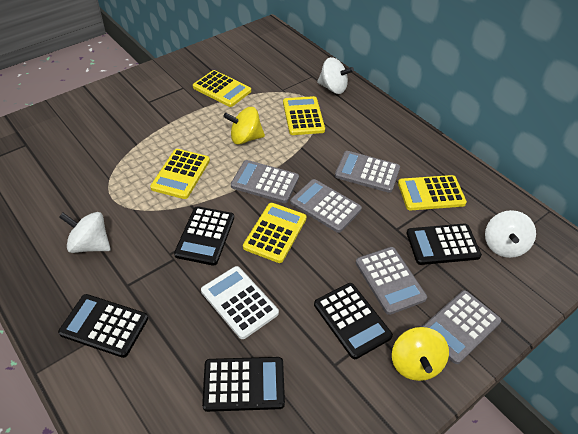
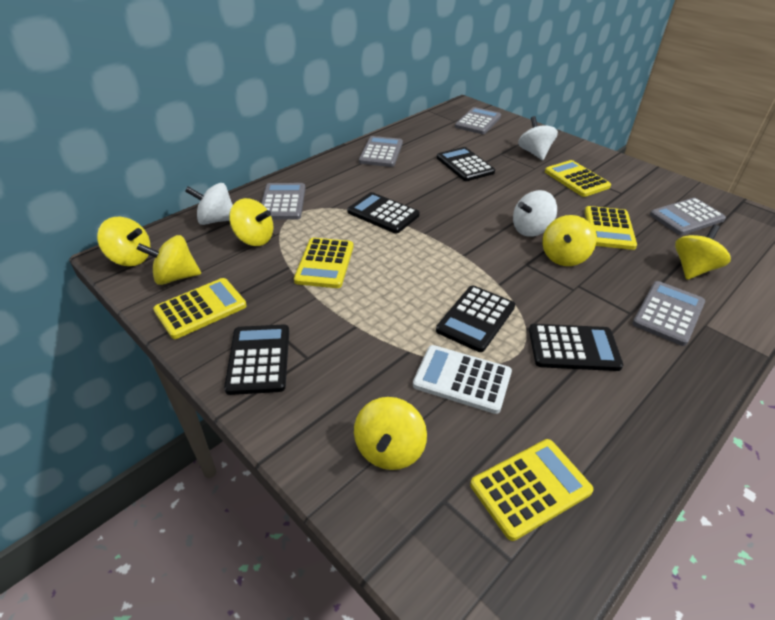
yellow spinning top: [223,107,265,145] [392,327,449,381] = 2 -> [97,217,150,266] [137,235,201,285] [229,198,273,246] [354,397,427,470] [543,215,596,266] [675,225,731,280] = 6

